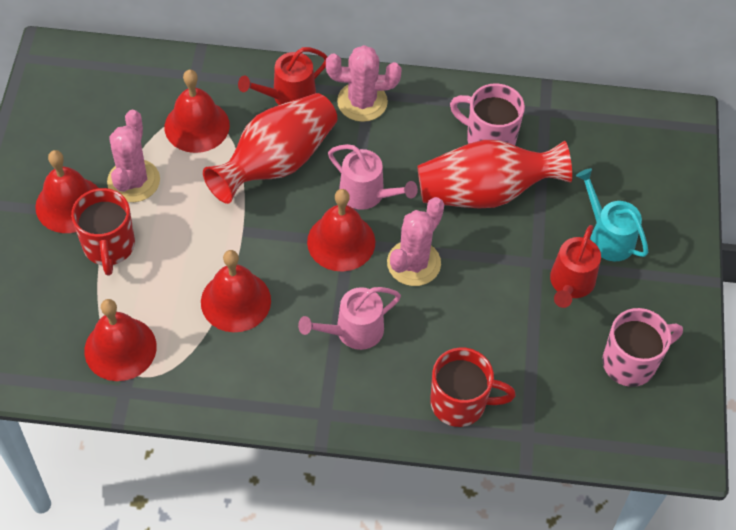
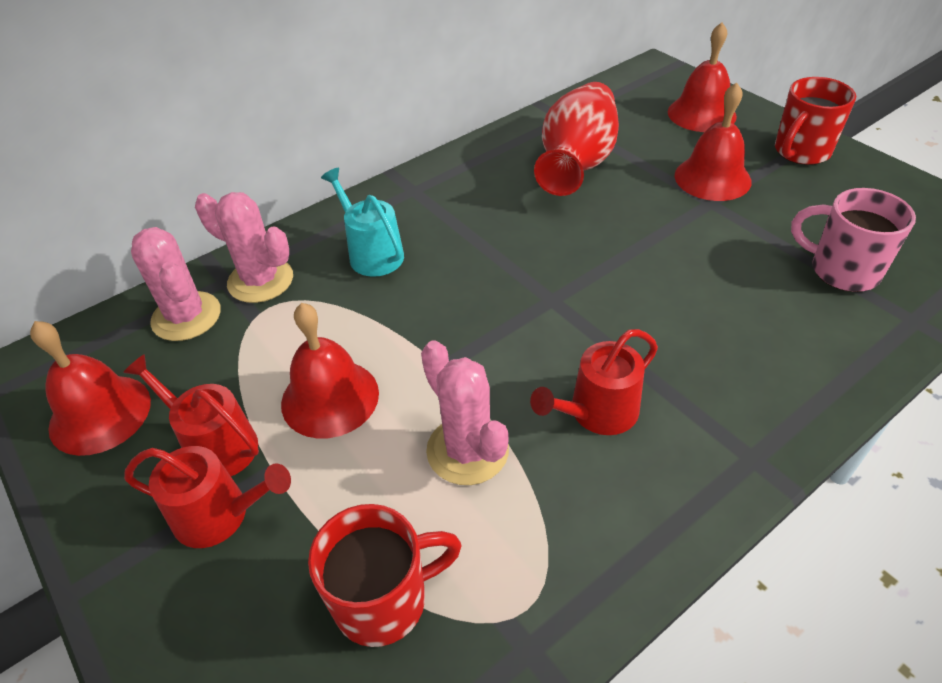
pink mug: [450,83,525,145] [602,308,683,387] = 2 -> [791,188,916,292] = 1
pink watering can: [298,287,401,350] [328,144,418,210] = 2 -> none = 0
red bell: [35,150,98,233] [84,299,157,381] [165,70,230,153] [201,250,271,332] [307,189,375,272] = 5 -> [30,321,151,456] [281,303,379,439] [668,22,737,132] [675,82,752,201] = 4
red vase: [203,93,337,204] [417,140,572,208] = 2 -> [534,82,619,196] = 1
red watering can: [238,47,327,105] [550,225,601,308] = 2 -> [123,354,259,476] [124,446,291,548] [530,329,658,435] = 3

